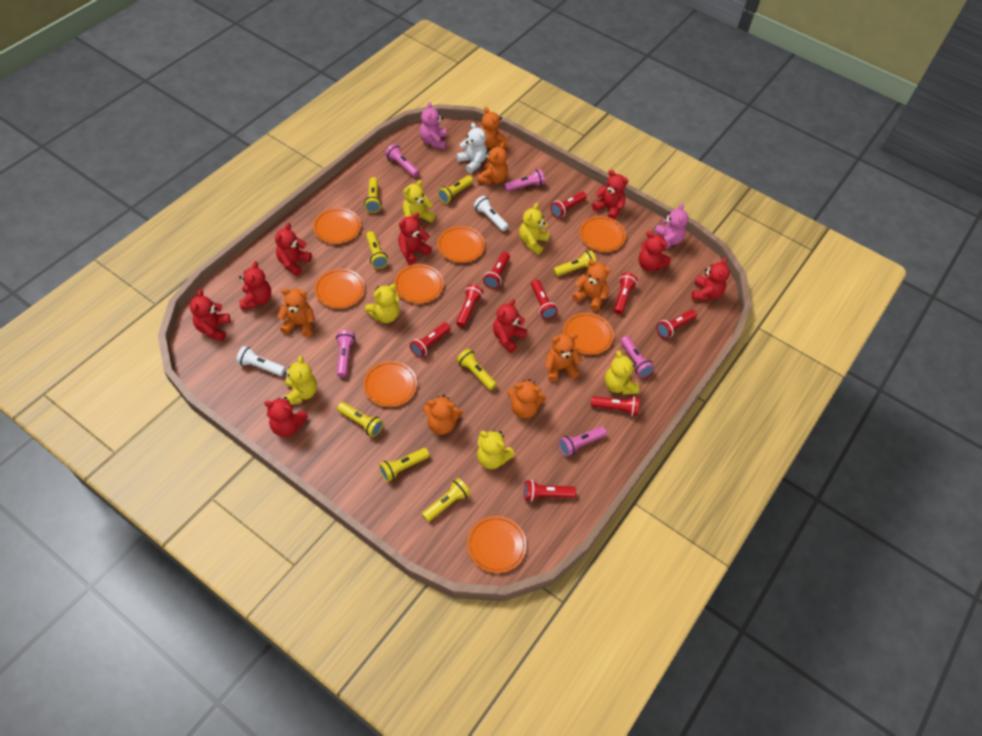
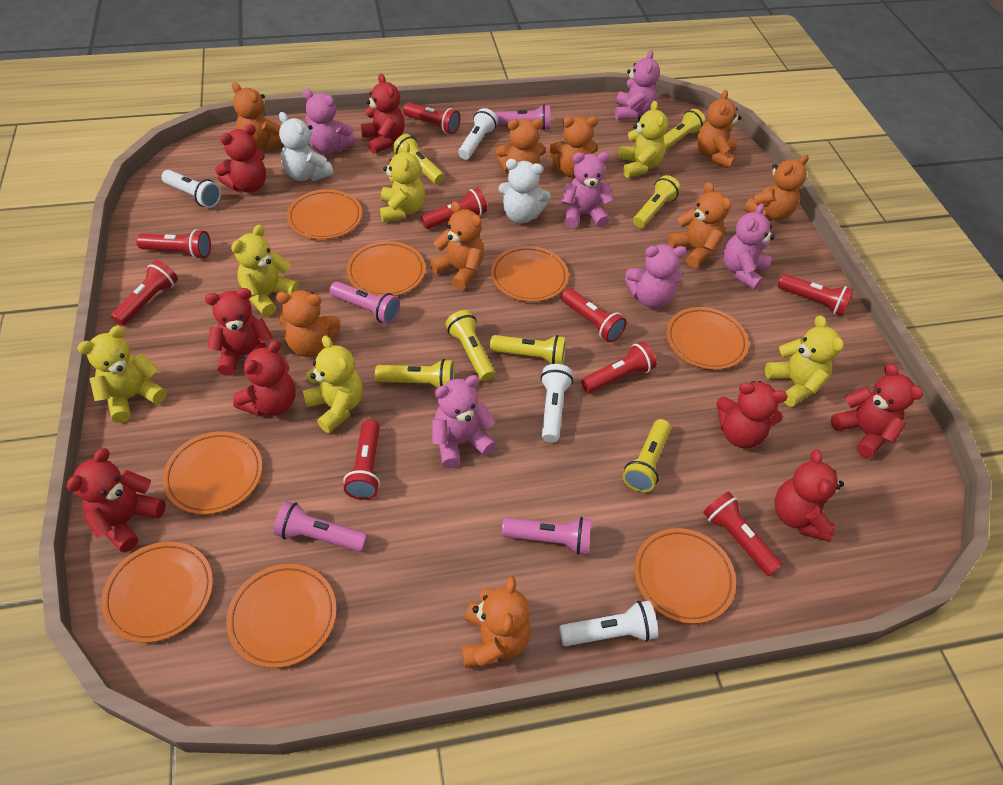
orange teddy bear: [277,288,315,337] [423,395,463,435] [477,142,508,185] [481,107,508,148] [507,379,546,418] [545,334,582,382] [572,260,611,311] = 7 -> [232,82,283,150] [276,290,341,357] [430,201,484,290] [461,576,531,668] [496,119,546,175] [549,116,598,178] [668,182,731,268] [697,90,741,168] [744,154,809,221] = 9
pink flashlight: [336,330,356,377] [385,144,419,177] [504,169,545,192] [559,426,607,457] [620,336,655,377] = 5 -> [274,501,368,552] [330,281,400,324] [494,104,550,130] [502,517,591,555] = 4
pink teddy bear: [420,102,447,149] [654,203,688,248] = 2 -> [302,89,356,155] [432,375,496,468] [561,152,614,228] [615,50,660,120] [625,244,687,308] [723,203,775,290] = 6
red teddy bear: [190,289,230,341] [239,261,271,310] [264,397,308,437] [275,223,312,276] [398,213,432,265] [493,299,527,353] [592,170,629,220] [638,231,671,271] [692,257,730,301] = 9 -> [67,448,166,552] [205,288,273,376] [215,124,266,193] [233,340,296,416] [361,73,405,154] [716,381,788,448] [775,449,844,541] [831,363,923,458] = 8
white flashlight: [236,346,286,376] [473,196,509,231] = 2 -> [161,170,221,208] [458,108,498,160] [541,364,573,442] [559,601,658,646] = 4
white teddy bear: [456,123,487,173] = 1 -> [279,112,334,181] [498,159,551,224] = 2
yellow flashlight: [337,402,383,437] [364,177,382,213] [366,231,388,269] [379,448,429,482] [422,478,471,522] [438,175,473,204] [456,349,497,390] [553,250,597,276] = 8 -> [375,359,454,388] [393,134,444,184] [446,310,495,381] [490,335,566,365] [623,419,671,492] [633,175,681,228] [662,109,706,150] = 7

